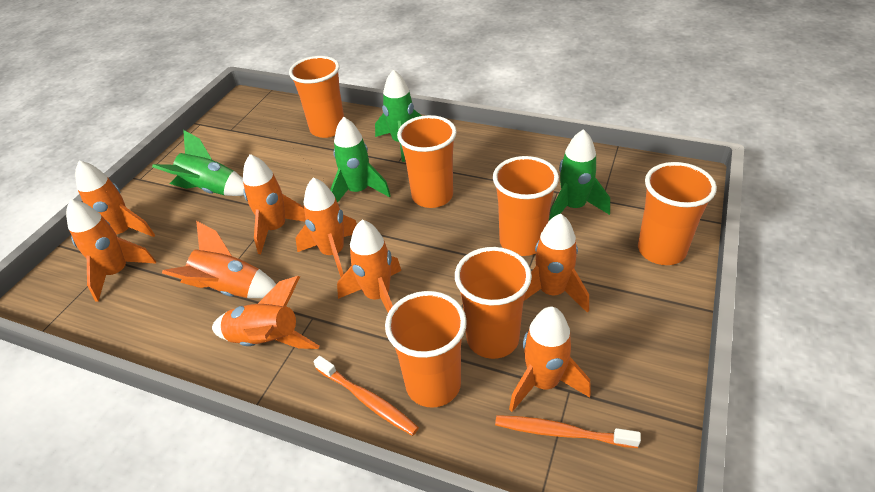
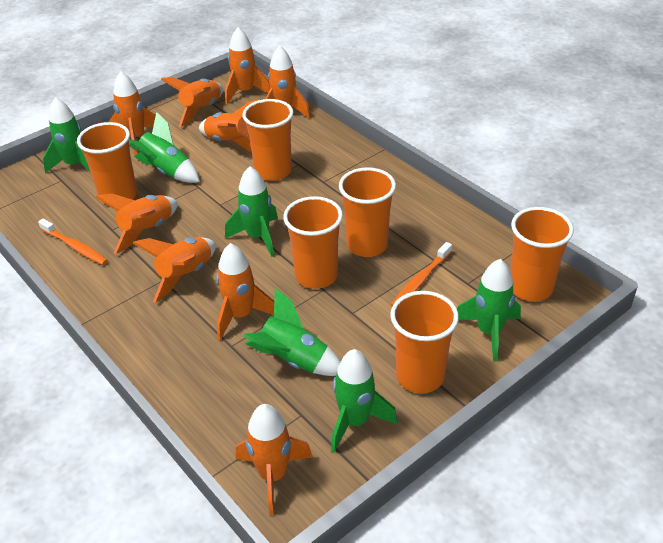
green rocket: [152,130,244,196] [330,117,391,203] [375,69,422,162] [549,129,610,221] = 4 -> [43,97,91,173] [129,112,200,183] [225,166,278,257] [243,288,340,376] [331,349,397,453] [457,259,521,362] = 6

